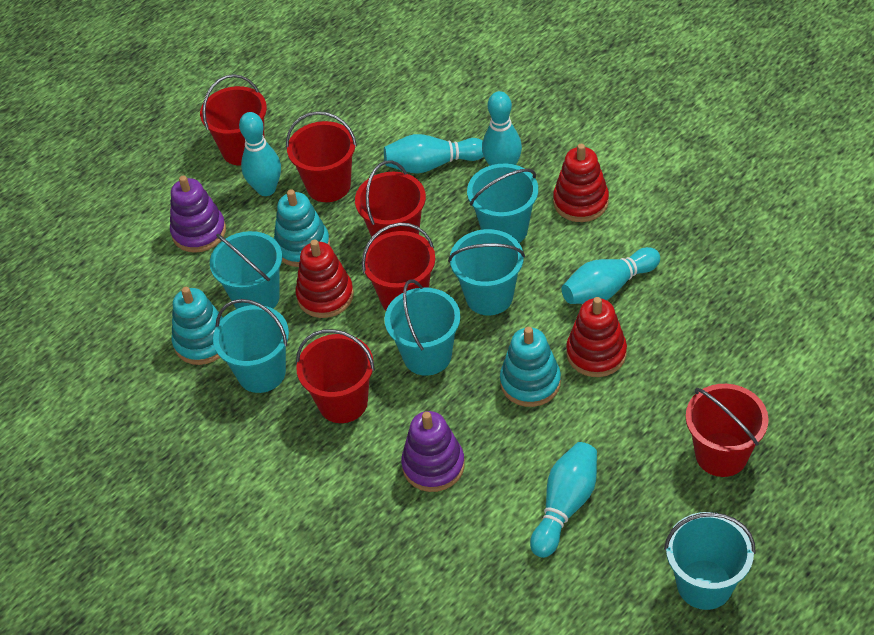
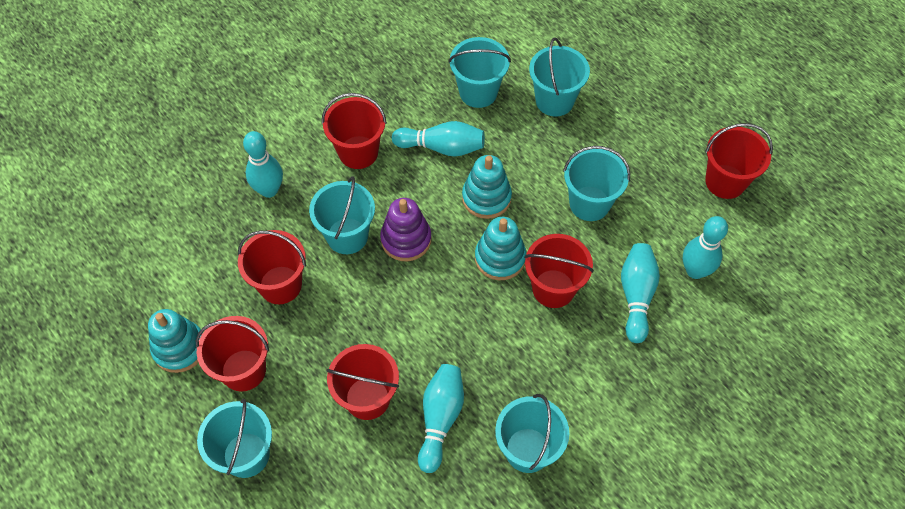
purple stacking toy: [170,176,226,253] [401,411,465,492] = 2 -> [380,198,431,261] = 1
red stacking toy: [295,240,354,318] [553,144,609,222] [566,297,627,377] = 3 -> none = 0

